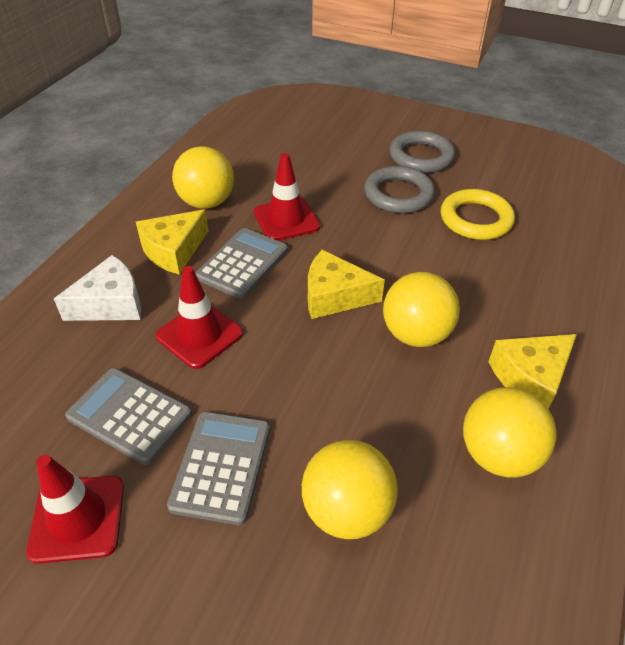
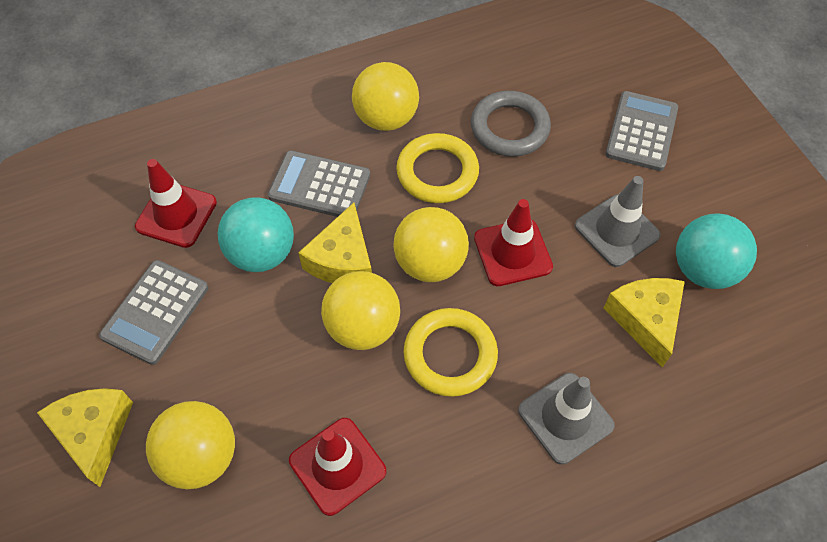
grey ring: [364,166,435,213] [389,131,455,173] = 2 -> [471,91,551,157] = 1
grey traffic cone: none = 0 -> [518,373,615,465] [575,176,660,267] = 2
turquoise ball: none = 0 -> [218,197,294,272] [676,213,757,289] = 2
white cheese: [54,255,141,321] = 1 -> none = 0
yellow ring: [441,189,515,240] = 1 -> [396,133,479,203] [403,308,498,397] = 2

